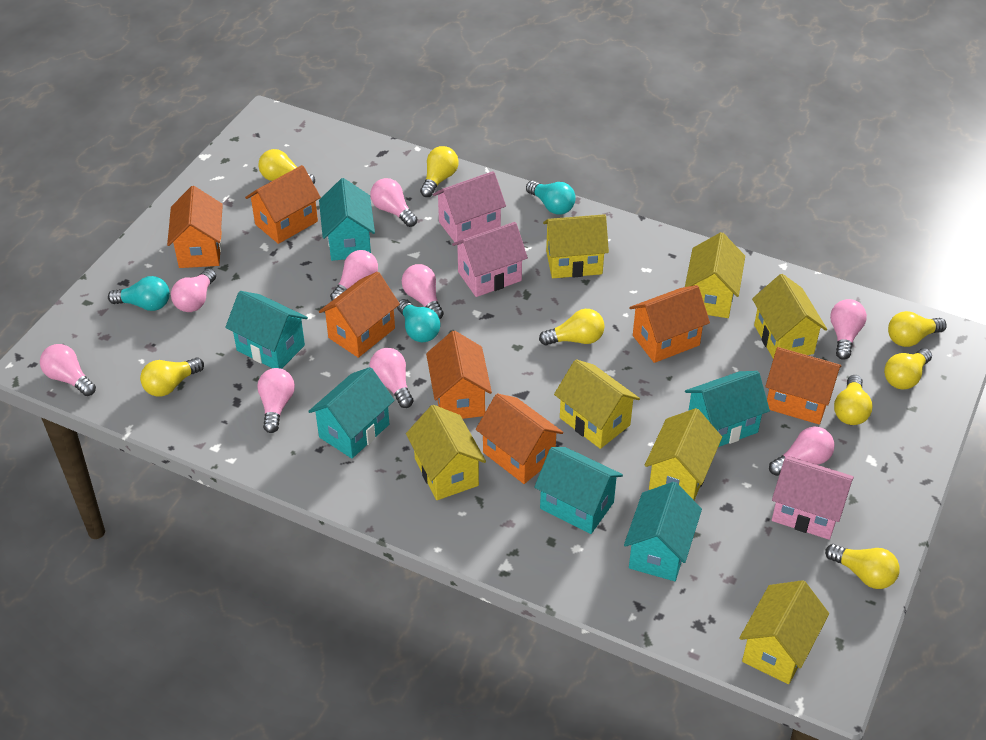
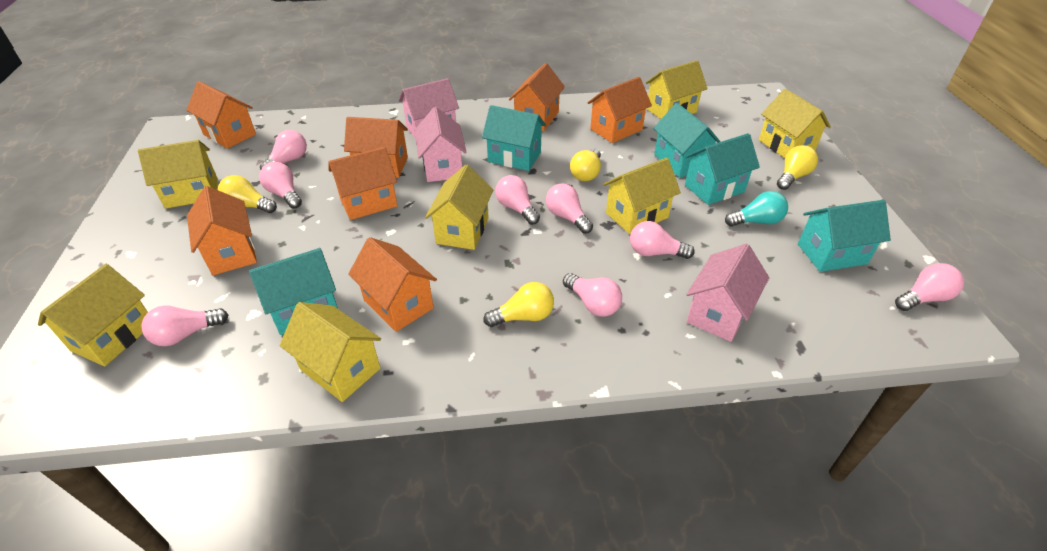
pink light bulb: [40,344,96,396] [171,268,216,312] [257,368,295,433] [330,250,378,300] [369,348,414,408] [370,178,418,227] [402,264,444,319] [769,427,835,476] [830,299,867,360] = 9 -> [142,305,228,346] [259,162,302,209] [260,130,307,170] [495,175,540,225] [546,183,593,234] [563,273,622,317] [630,221,695,259] [895,263,964,311] = 8
turquoise house: [225,291,308,369] [308,367,395,458] [319,178,375,261] [534,447,623,534] [624,482,702,581] [685,371,770,447] = 6 -> [249,248,338,335] [482,105,546,171] [653,103,721,178] [685,133,760,205] [798,200,891,272] = 5
turquoise light bulb: [108,276,170,311] [397,299,440,342] [526,181,576,215] = 3 -> [725,191,788,227] = 1
yellow light bulb: [140,358,204,397] [258,149,315,184] [420,146,459,197] [539,309,605,345] [825,544,899,589] [834,375,873,425] [884,348,932,389] [888,311,947,347] = 8 -> [218,175,277,213] [483,282,554,327] [570,148,601,181] [777,145,818,190] = 4

